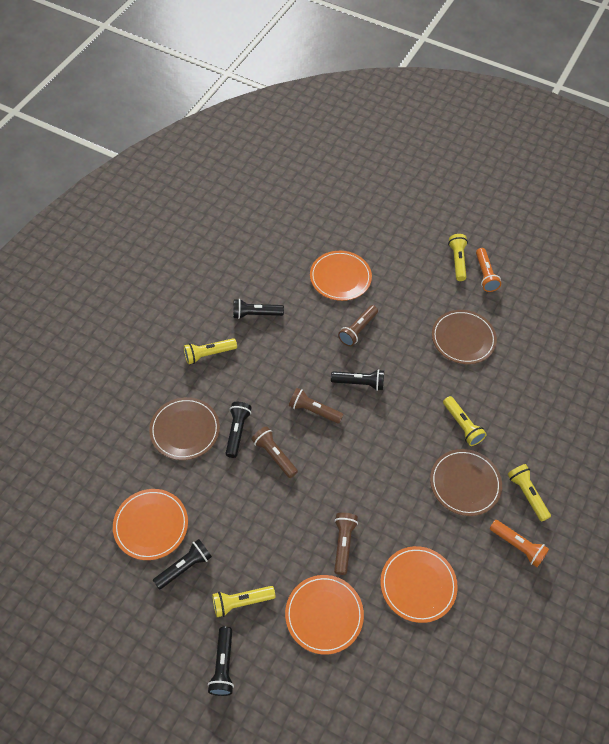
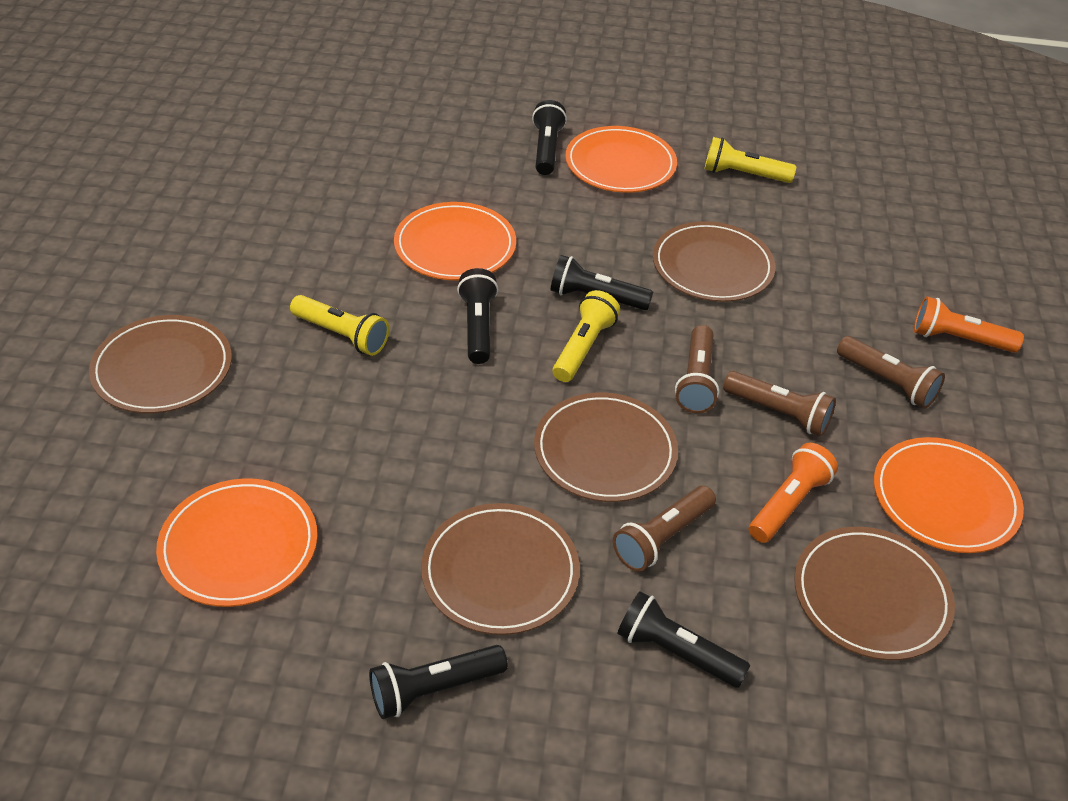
brown plate: [149,397,220,460] [430,449,502,516] [432,310,497,364] = 3 -> [89,315,232,413] [421,503,580,635] [534,392,678,502] [653,221,776,302] [794,527,955,660] = 5
yellow flashlight: [184,338,237,364] [212,586,275,617] [443,396,487,446] [448,234,468,281] [508,464,551,522] = 5 -> [290,295,389,356] [552,290,620,382] [704,137,796,183] = 3

